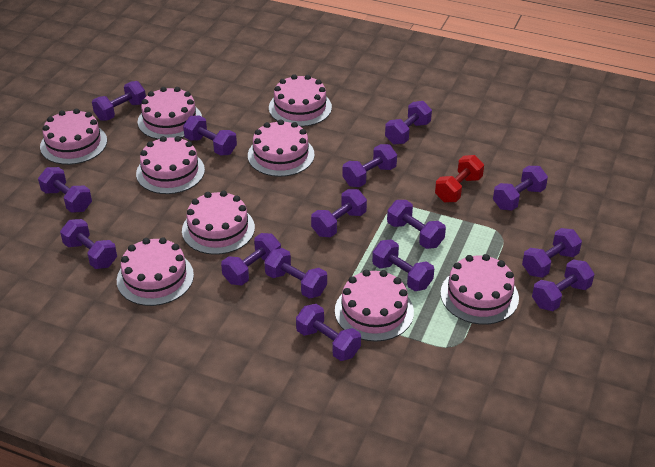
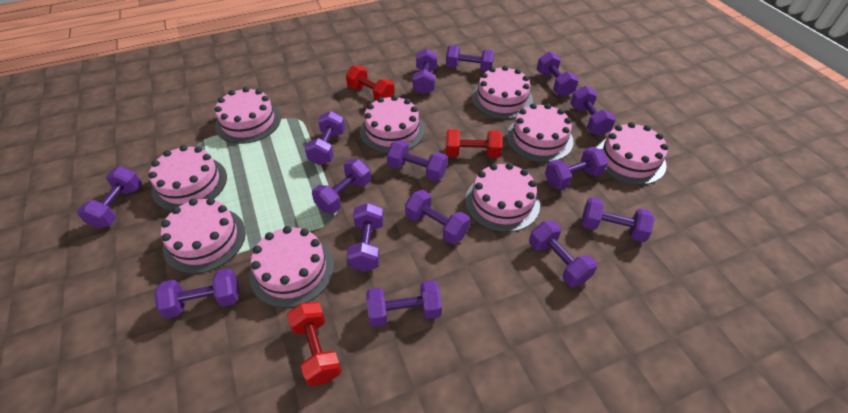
red dumbbell: [435,155,484,203] = 1 -> [287,302,342,386] [346,65,395,101] [446,129,502,158] = 3

